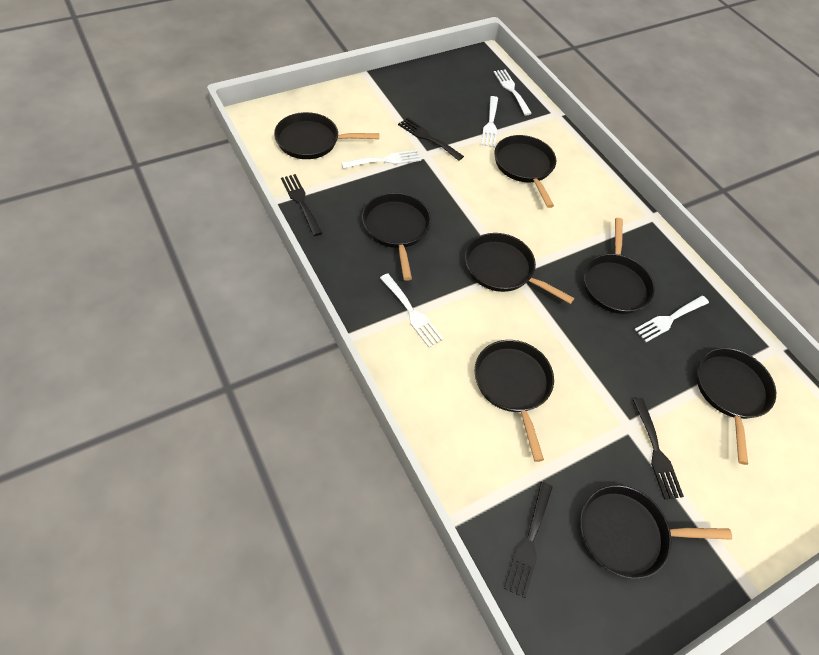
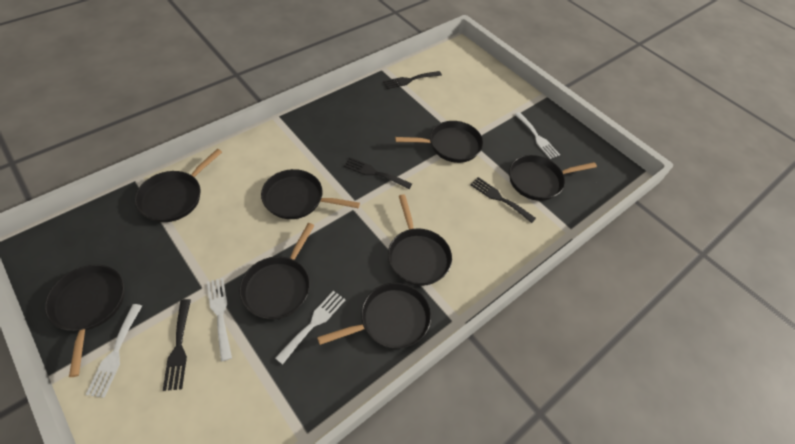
white fork: [341,150,421,169] [380,273,444,348] [481,96,498,147] [494,69,532,115] [634,296,709,342] = 5 -> [86,304,142,398] [207,278,232,361] [275,290,346,365] [514,112,560,159] = 4

